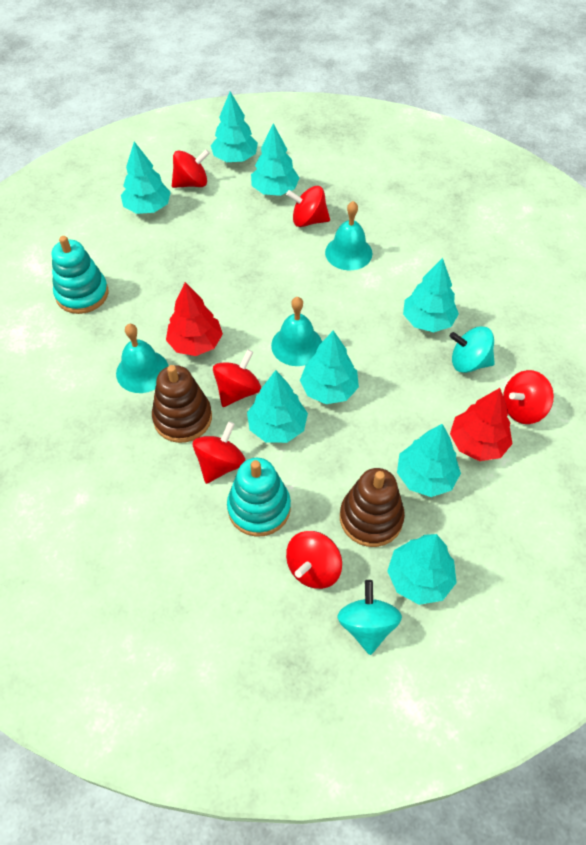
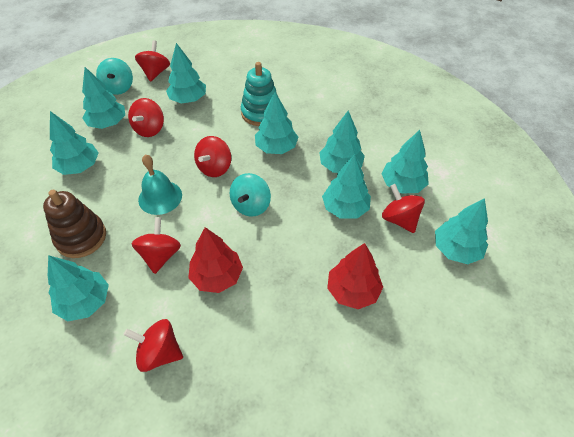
brown stacking toy: [152,365,212,443] [340,468,405,547] = 2 -> [43,190,106,258] = 1
turquoise bell: [116,324,169,393] [271,297,322,366] [325,201,372,270] = 3 -> [138,155,182,215] = 1
turquoise stacking toy: [52,236,108,314] [227,458,291,537] = 2 -> [241,62,278,126] = 1
turquoise tree: [121,142,171,214] [211,91,258,162] [247,370,308,443] [251,123,299,196] [300,330,359,404] [387,534,457,605] [397,424,461,497] [403,258,459,332] = 8 -> [48,255,109,321] [50,111,99,175] [82,67,125,129] [166,43,206,104] [255,92,298,154] [319,111,365,173] [322,154,371,219] [381,130,429,194] [435,198,488,264] = 9

